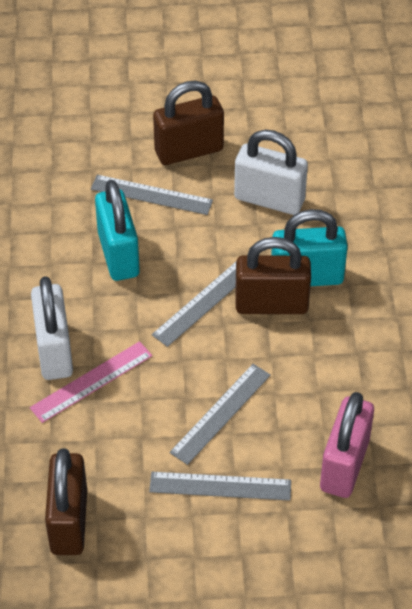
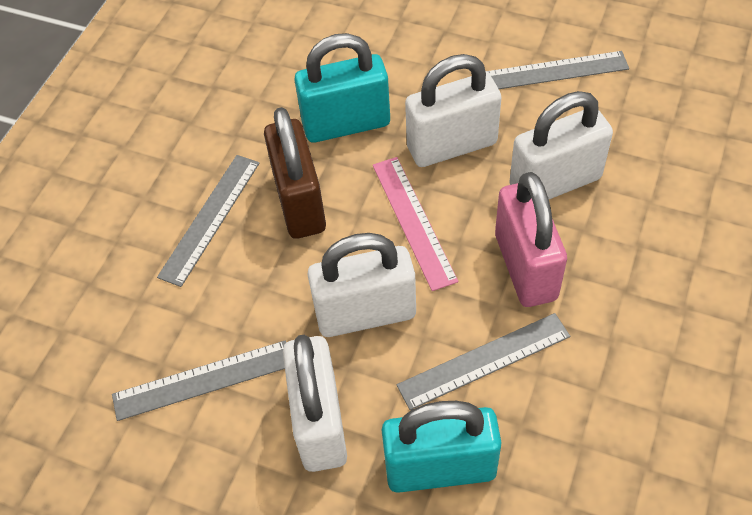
brown padlock: [45,448,87,555] [153,81,224,165] [235,237,311,314] = 3 -> [264,107,326,239] = 1
white padlock: [31,276,73,380] [234,130,308,215] = 2 -> [283,335,347,472] [307,233,416,337] [405,54,501,167] [509,91,613,199] = 4

